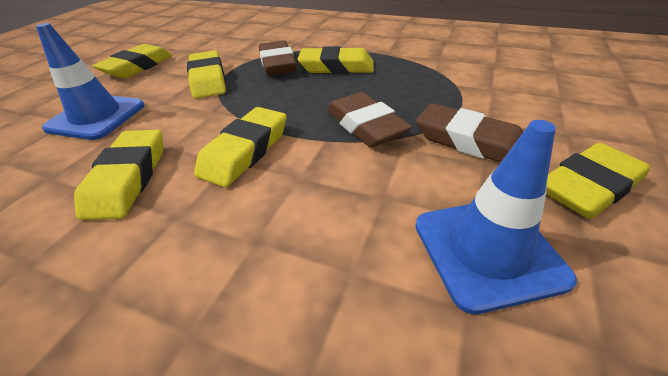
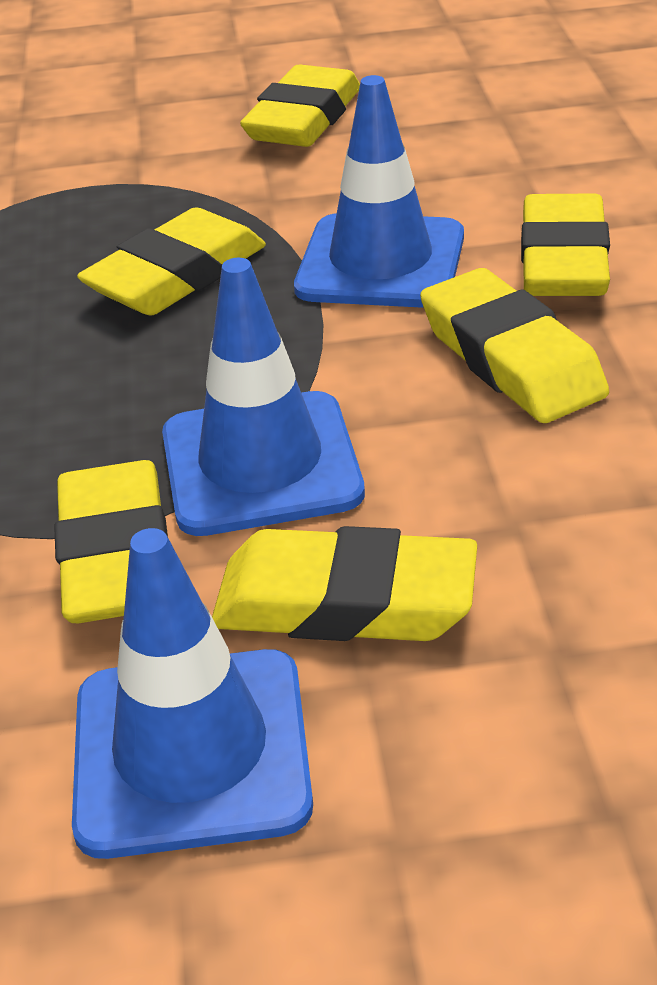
blue traffic cone: [36,23,145,140] [415,120,577,314] = 2 -> [72,528,313,859] [162,258,365,536] [294,75,464,308] = 3
brown eraser: [259,40,297,76] [327,92,412,148] [416,103,523,163] = 3 -> none = 0

